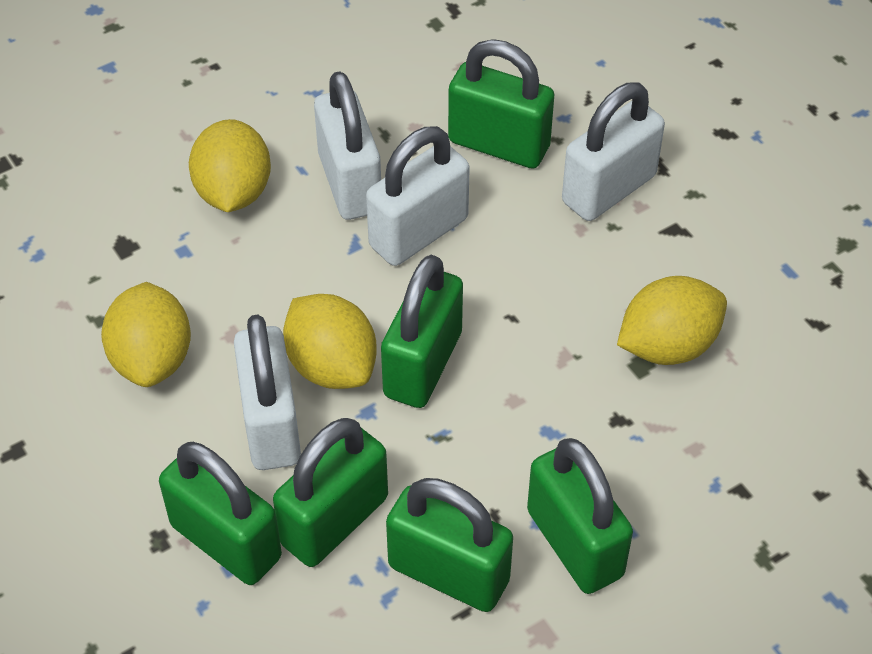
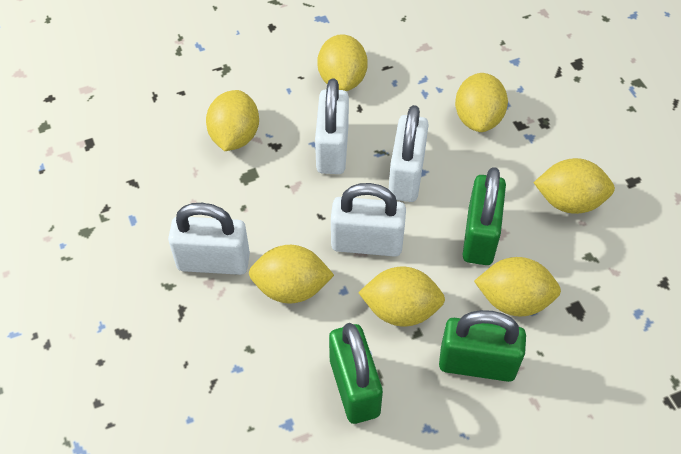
green padlock: [159,442,282,585] [273,418,388,567] [381,255,463,408] [386,478,513,612] [448,39,554,169] [527,438,633,594] = 6 -> [329,323,383,424] [439,310,526,382] [463,167,506,265] = 3
yellow lemon: [101,282,191,387] [189,119,271,212] [283,294,377,389] [617,276,727,365] = 4 -> [206,90,259,151] [249,245,334,304] [317,34,368,91] [358,267,445,326] [455,73,508,132] [474,257,561,316] [534,158,615,214] = 7

